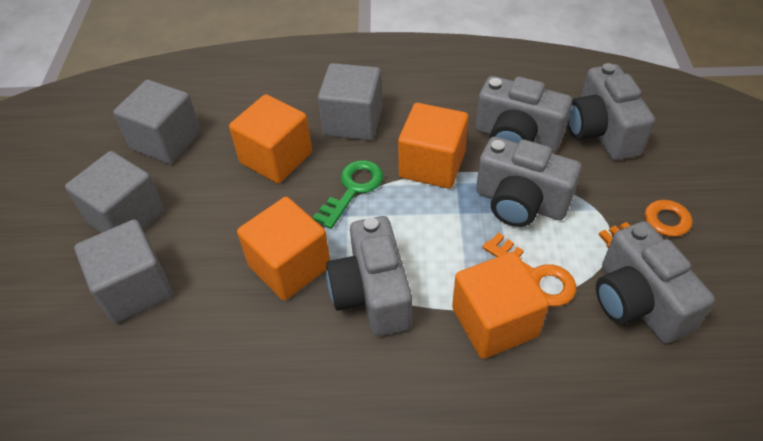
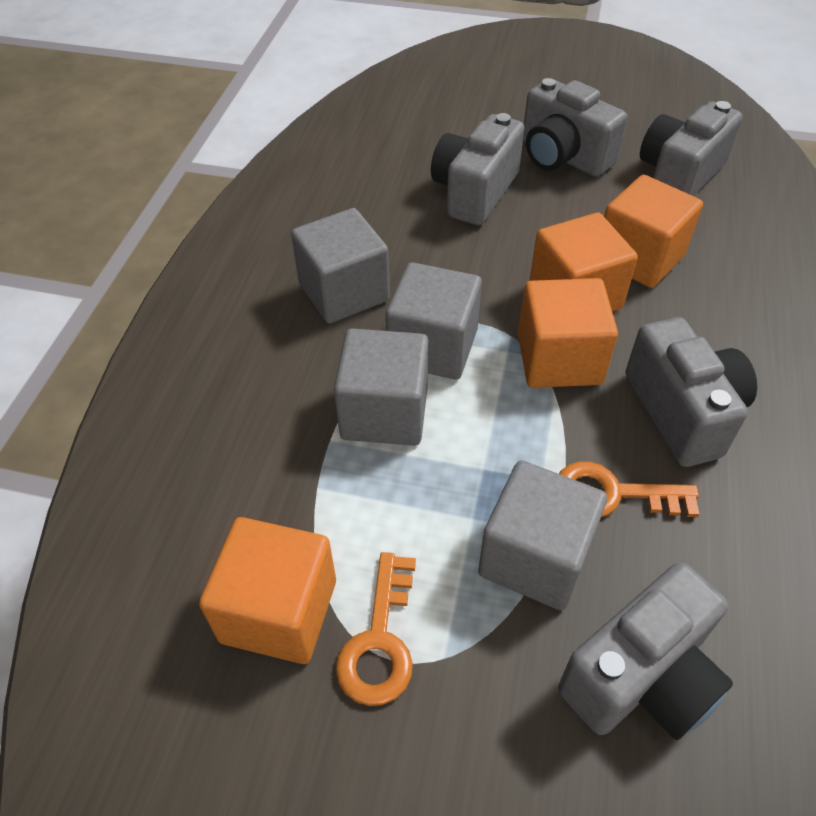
green key: [313,160,383,229] = 1 -> none = 0

